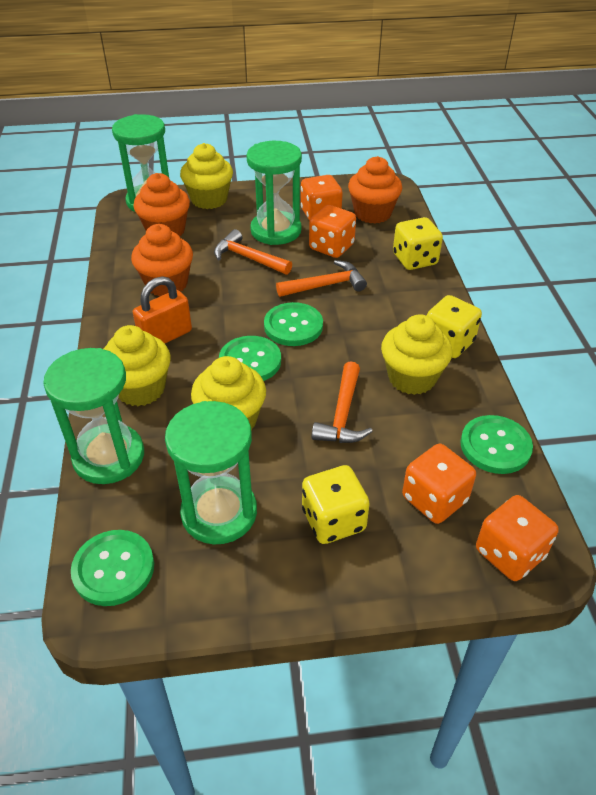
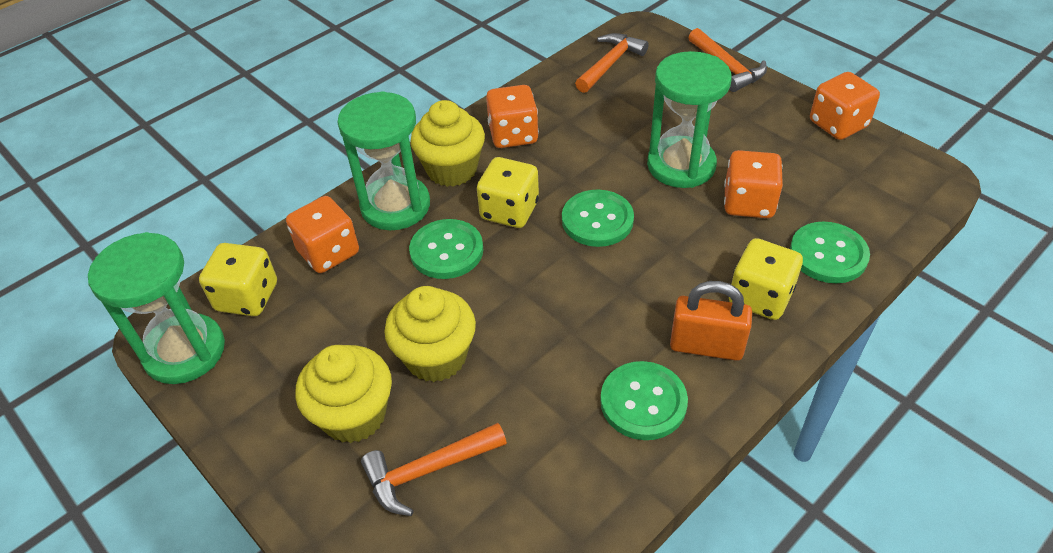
green hourglass: [43,348,144,484] [112,114,169,212] [165,401,257,544] [246,141,302,245] = 4 -> [88,232,225,384] [338,91,430,230] [647,51,732,188] = 3
orange cupcake: [131,224,193,297] [133,173,190,236] [348,156,402,224] = 3 -> none = 0
yellow cupcake: [103,325,171,406] [180,143,233,209] [191,356,266,431] [381,314,452,395] = 4 -> [295,345,392,443] [384,286,476,382] [410,100,485,187] = 3

